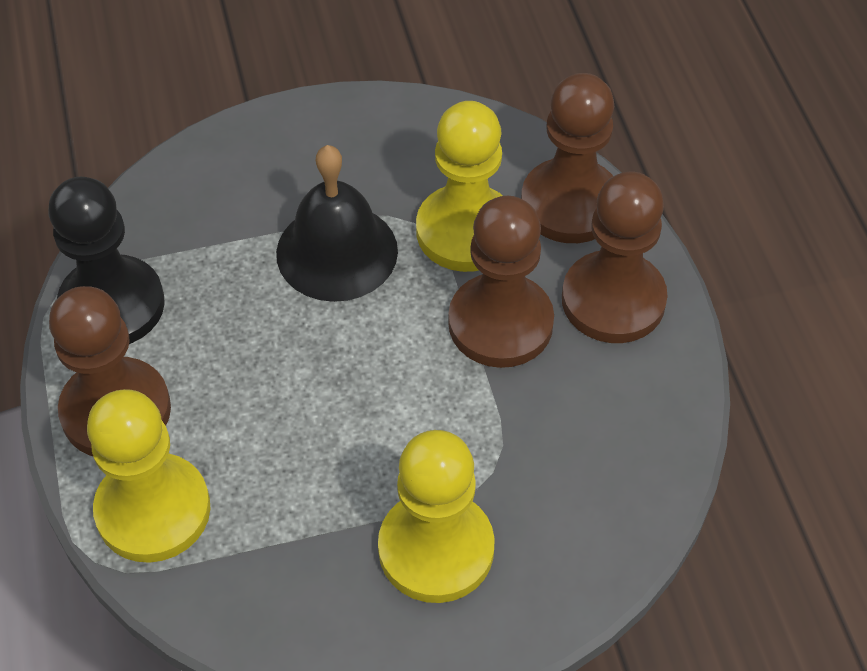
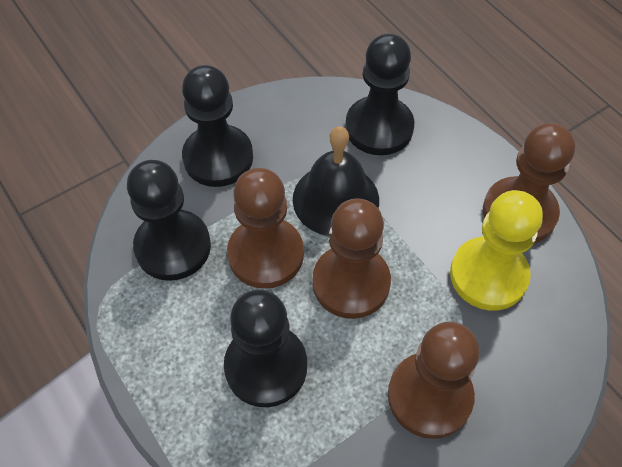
black pawn: [49,177,165,344] = 1 -> [127,160,211,281] [182,65,253,187] [224,289,307,407] [345,33,415,155] = 4
yellow pawn: [87,389,211,563] [378,430,495,603] [416,101,503,272] = 3 -> [450,190,543,311] = 1

